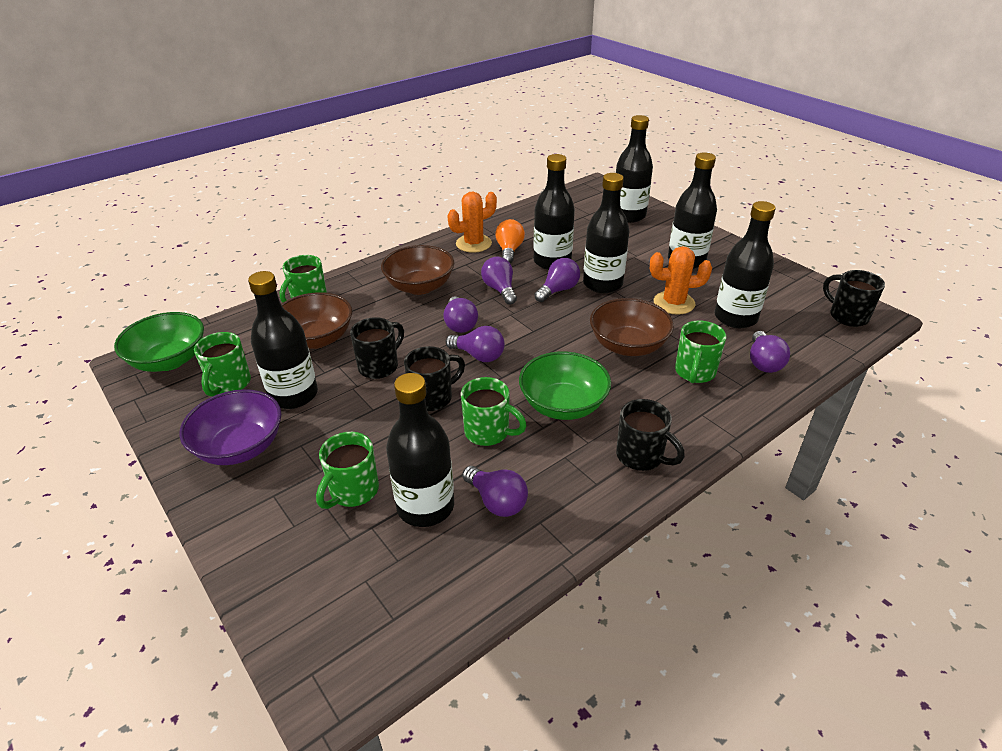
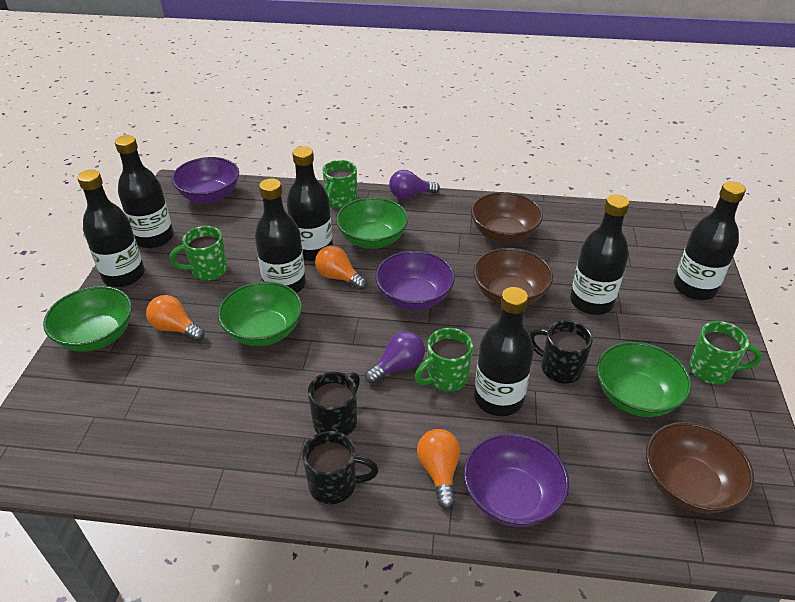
black mug: [350,317,404,379] [404,346,465,411] [616,399,685,471] [823,270,885,327] = 4 -> [302,431,379,504] [308,372,360,436] [530,320,593,383] = 3
green bowl: [114,312,204,372] [519,351,611,420] = 2 -> [43,286,132,352] [218,281,302,346] [336,197,408,249] [597,342,692,417] = 4
green mug: [194,332,251,397] [279,255,327,303] [316,432,379,509] [461,377,527,446] [675,321,726,383] = 5 -> [170,226,228,281] [322,160,357,209] [415,328,473,392] [689,321,762,384] = 4
orange cactus: [447,192,497,253] [650,246,712,315] = 2 -> none = 0
orange light bulb: [495,219,525,263] = 1 -> [146,295,205,341] [315,245,367,290] [417,429,460,509] = 3
purple bowl: [179,389,281,465] = 1 -> [171,157,239,203] [375,251,455,310] [464,433,569,527] = 3
purple light bulb: [443,296,478,333] [446,326,505,362] [462,466,528,517] [481,256,517,305] [534,258,580,302] [750,331,790,373] = 6 -> [365,331,425,384] [389,170,440,199] = 2

